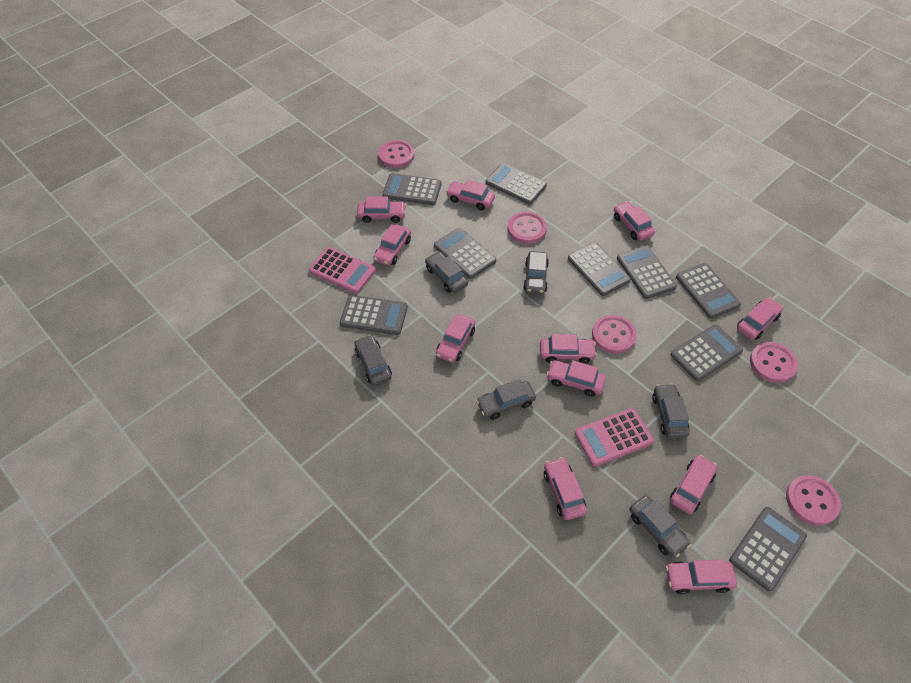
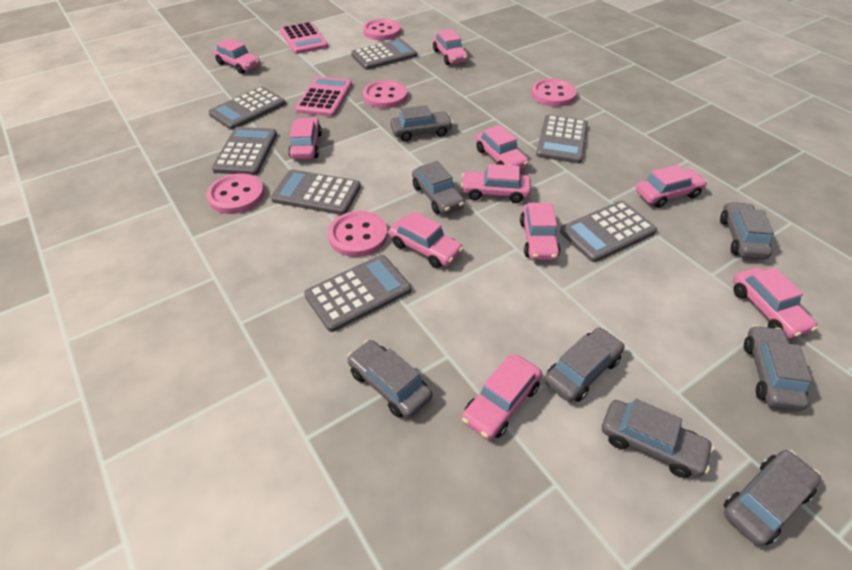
grey calculator: [340,295,408,335] [382,173,442,205] [434,228,496,279] [486,163,547,204] [568,243,631,296] [617,246,677,299] [671,324,743,381] [676,263,741,319] [729,507,807,591] = 9 -> [208,87,286,130] [212,127,277,175] [271,169,361,215] [304,255,411,332] [351,39,417,70] [536,115,588,163] [560,201,657,262] = 7
grey car: [355,334,392,385] [425,251,468,293] [476,379,536,420] [523,251,549,294] [629,495,691,558] [652,383,689,439] = 6 -> [347,340,432,418] [390,105,453,141] [412,161,465,214] [544,327,625,402] [602,399,714,478] [720,202,774,259] [723,450,821,546] [744,325,812,411] = 8
pink car: [357,196,406,223] [373,224,411,266] [436,314,475,363] [446,180,495,210] [540,334,597,364] [544,457,587,520] [546,360,606,397] [614,201,655,241] [666,559,737,594] [670,455,717,514] [737,297,783,340] = 11 -> [213,38,260,74] [288,118,322,160] [389,211,464,268] [433,29,468,65] [461,164,531,203] [462,354,542,440] [476,125,529,169] [520,203,561,261] [636,165,707,208] [733,267,818,339] = 10

